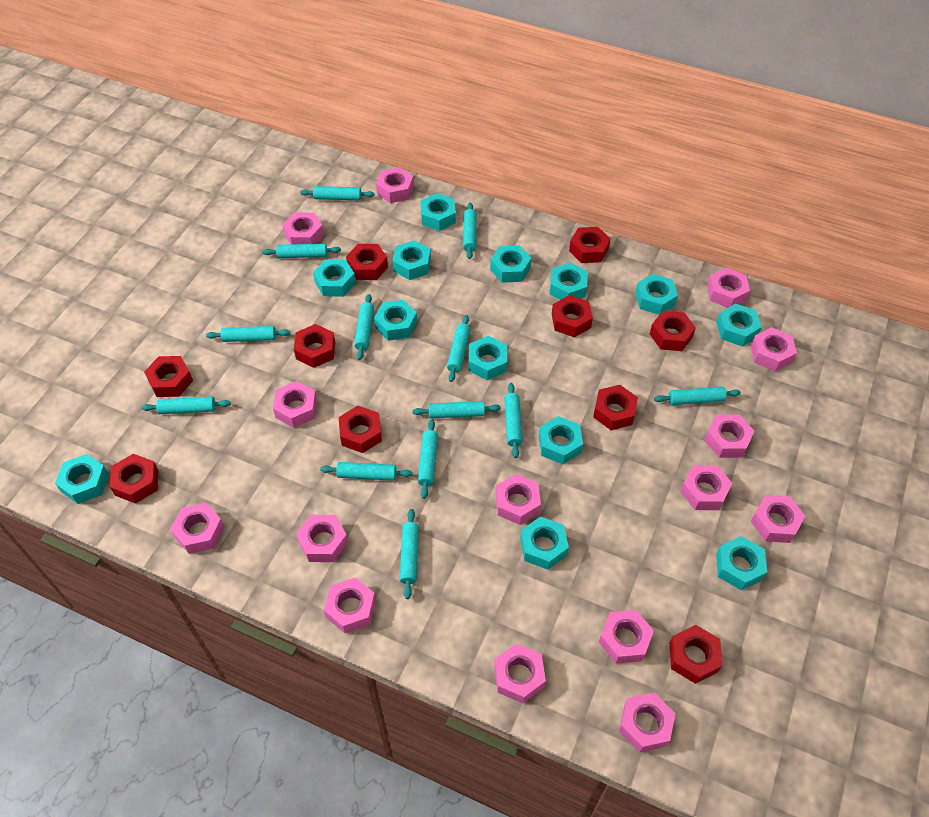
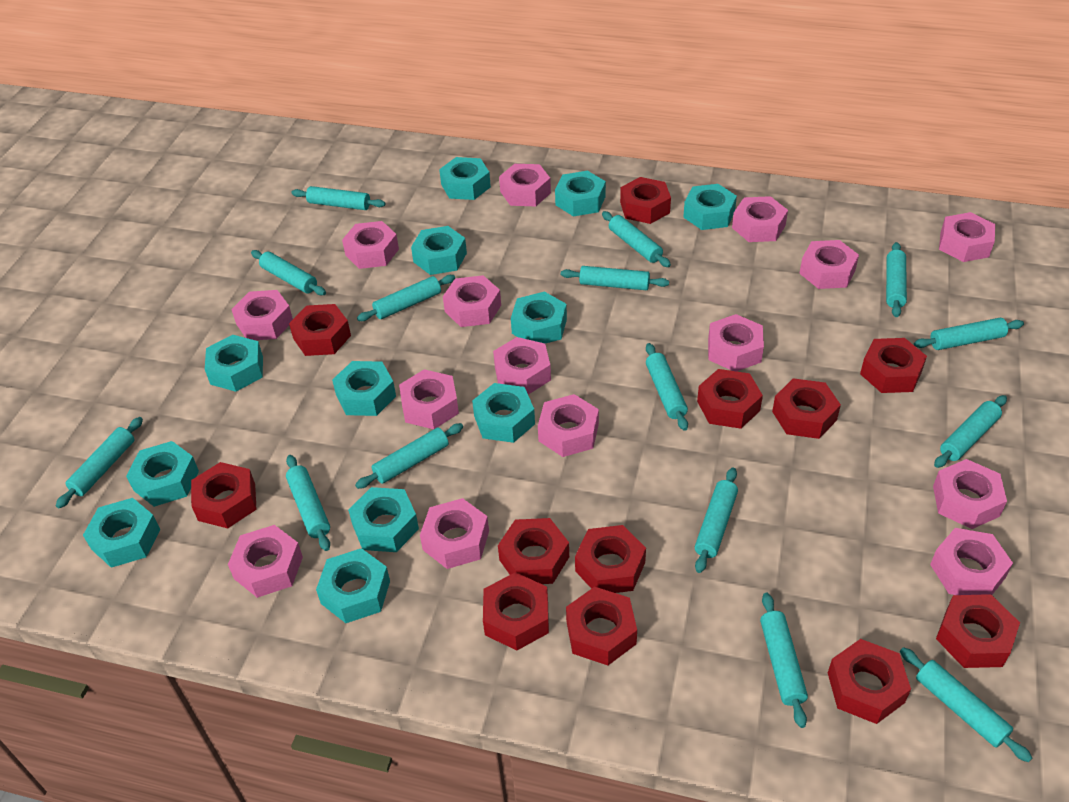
red nut: [110,454,158,504] [144,356,193,397] [294,324,335,368] [339,406,382,453] [346,244,388,280] [552,295,593,338] [569,227,610,263] [593,385,638,430] [650,311,696,351] [670,625,722,684] = 10 -> [191,462,257,528] [289,304,351,356] [483,572,549,651] [498,518,569,584] [566,587,637,665] [575,525,646,593] [620,177,671,224] [697,369,763,429] [772,378,841,439] [828,639,911,724] [860,338,927,393] [936,594,1020,668] = 12
turquoise nut: [55,454,109,504] [313,259,356,297] [374,300,417,341] [393,240,431,280] [421,193,456,231] [468,336,507,380] [490,245,531,283] [520,517,569,570] [539,416,583,464] [550,263,588,300] [635,274,678,315] [716,304,762,346] [716,536,767,590] = 13 -> [83,498,160,568] [126,441,199,507] [205,335,263,392] [316,548,390,623] [332,361,396,416] [348,487,419,552] [411,226,467,275] [439,157,491,200] [472,383,535,443] [511,292,567,344] [555,170,606,217] [683,184,737,230] = 12
turquoise rolling pin: [141,397,231,414] [206,326,290,342] [262,243,341,258] [300,186,374,200] [320,462,413,481] [354,294,374,360] [400,509,419,599] [412,401,501,419] [418,419,438,499] [447,315,471,382] [463,203,477,259] [504,383,523,458] [654,386,741,405] = 13 -> [56,417,143,508] [251,250,326,295] [286,455,330,551] [291,186,385,210] [355,423,463,489] [357,275,455,321] [561,266,669,290] [602,211,671,267] [646,343,688,431] [695,468,738,573] [760,593,808,728] [886,242,907,317] [900,647,1032,762] [914,318,1024,350] [934,395,1007,468] = 15

